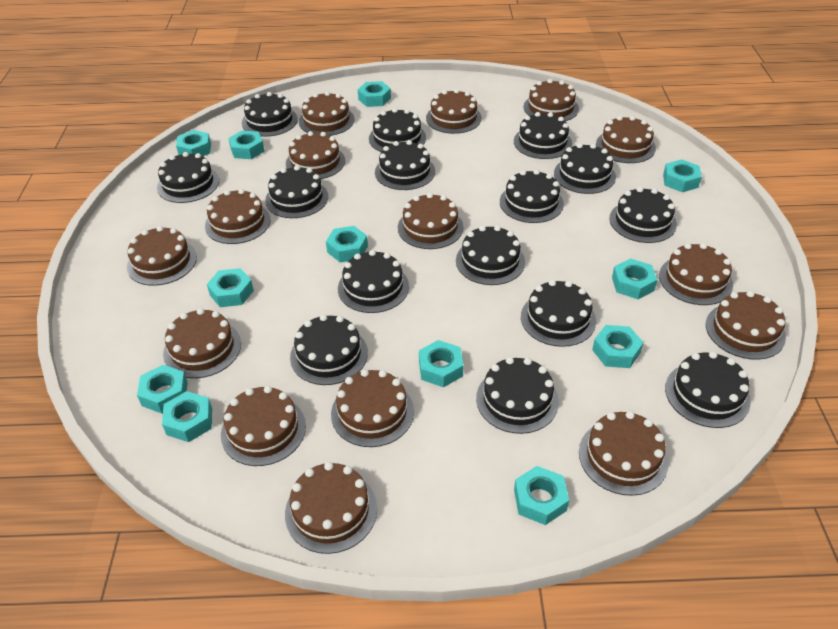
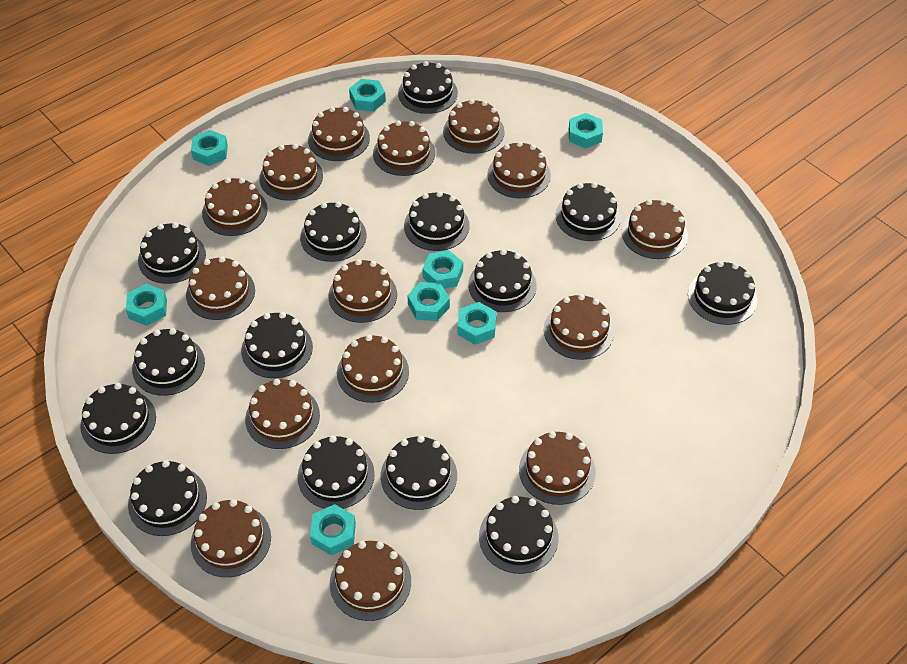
black cake: [157,152,219,203] [242,92,298,137] [265,165,328,218] [290,314,368,385] [338,250,409,313] [369,108,426,152] [375,140,435,190] [456,225,525,285] [476,357,559,434] [500,170,564,223] [514,112,572,159] [521,280,596,347] [554,143,616,194] [609,187,677,243] [665,351,751,428] = 15 -> [80,383,156,454] [128,460,207,536] [132,328,205,396] [138,222,206,284] [241,312,313,378] [297,435,375,509] [300,202,366,262] [381,436,457,510] [398,61,458,114] [404,191,470,251] [468,249,537,312] [479,496,559,574] [556,182,621,241] [688,261,757,325] = 14
turquoise nut: [137,365,188,414] [162,391,212,442] [176,130,211,156] [207,268,254,307] [228,131,264,159] [326,226,368,262] [358,81,391,107] [419,340,464,387] [514,466,569,525] [592,325,644,368] [612,259,657,299] [663,159,702,192] = 12 -> [126,284,167,326] [191,130,228,166] [310,504,356,556] [349,79,386,112] [407,282,450,321] [422,250,463,289] [458,302,497,345] [569,113,603,149] = 8

